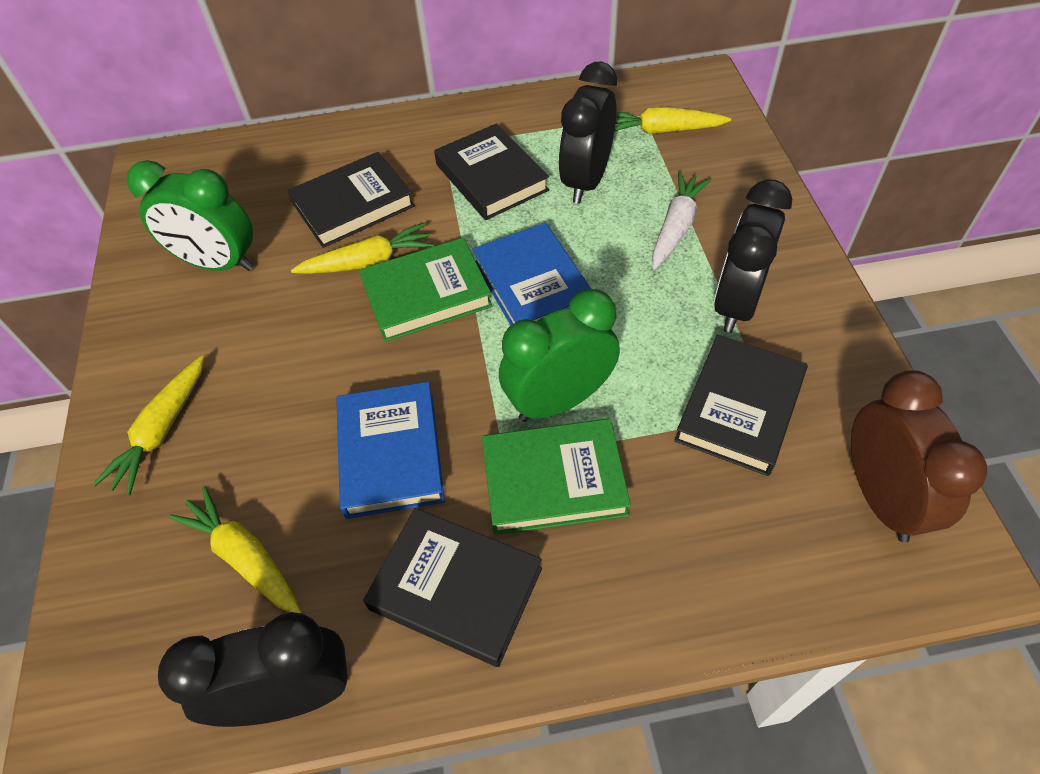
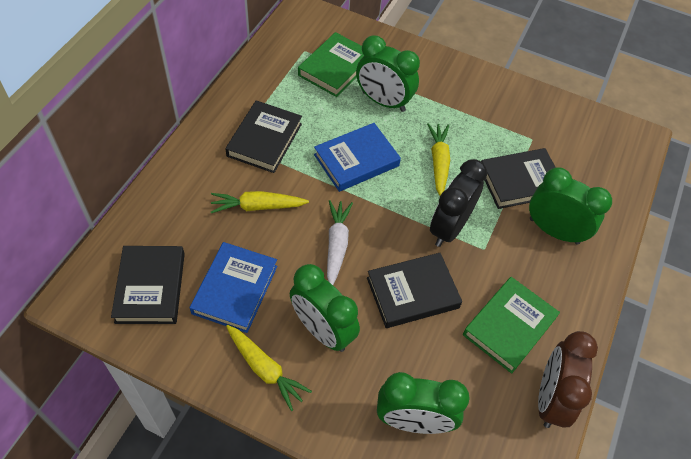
black clock: [158,612,348,727] [559,61,617,204] [714,179,792,333] = 3 -> [430,159,487,247] = 1
green clock: [126,160,254,271] [499,289,620,422] = 2 -> [290,264,360,352] [356,36,420,112] [377,372,470,434] [529,167,612,245] = 4
yellow carrot: [93,355,204,496] [169,486,301,613] [291,222,434,274] [615,107,731,134] = 4 -> [211,191,309,213] [226,325,312,411] [427,123,450,196] = 3

